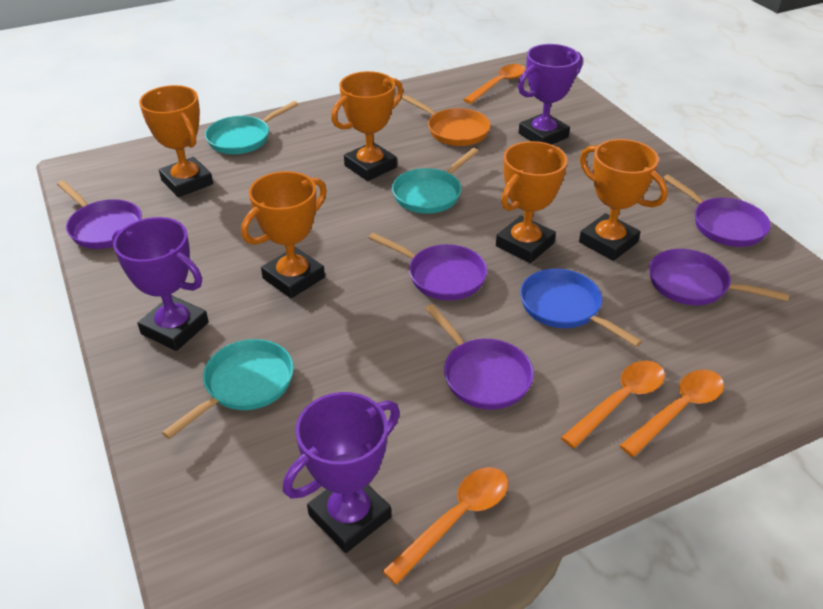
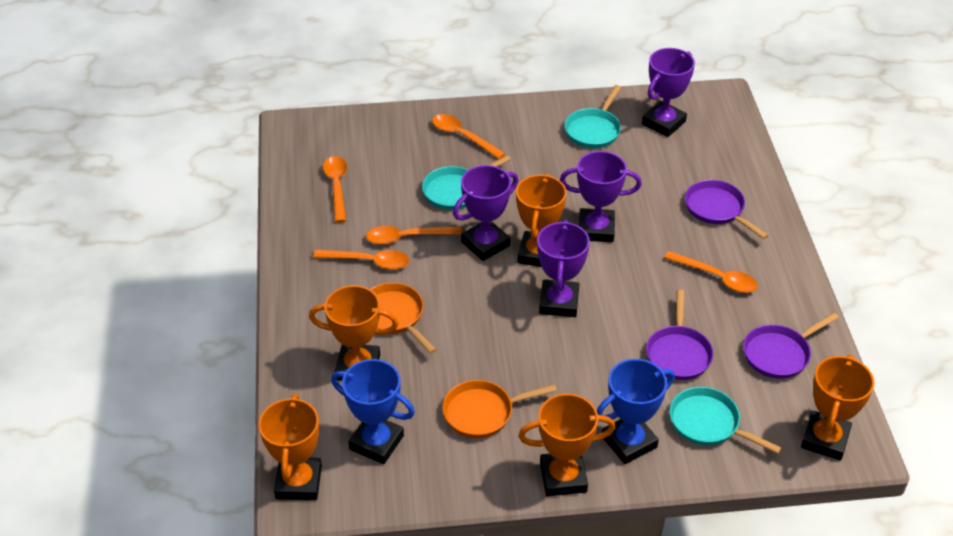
blue pan: [520,269,642,347] = 1 -> none = 0
blue trophy: none = 0 -> [331,359,415,464] [597,359,675,464] = 2
orange pan: [402,95,491,146] = 1 -> [370,283,437,354] [442,380,557,438] = 2
orange spoon: [382,467,508,585] [463,64,526,104] [561,360,665,448] [620,370,724,457] = 4 -> [313,249,409,270] [323,156,347,223] [366,226,462,245] [432,114,506,159] [664,251,758,293] = 5
purple pan: [57,180,142,249] [369,233,487,300] [425,304,534,410] [649,249,790,305] [663,175,771,247] = 5 -> [646,290,714,380] [685,180,769,239] [743,313,839,379] = 3
purple trophy: [112,217,209,351] [283,392,400,553] [518,44,583,145] = 3 -> [453,165,518,261] [537,220,590,317] [560,151,642,242] [642,48,695,137] = 4

